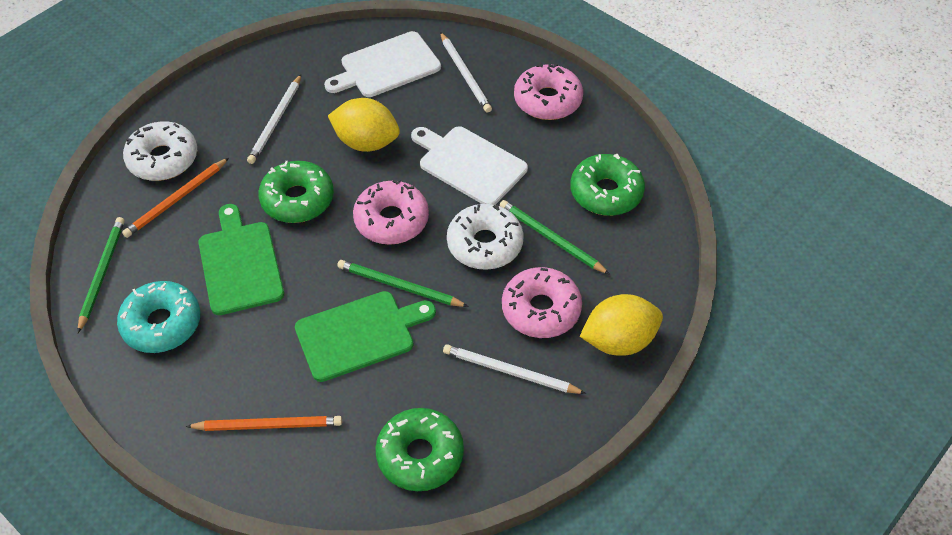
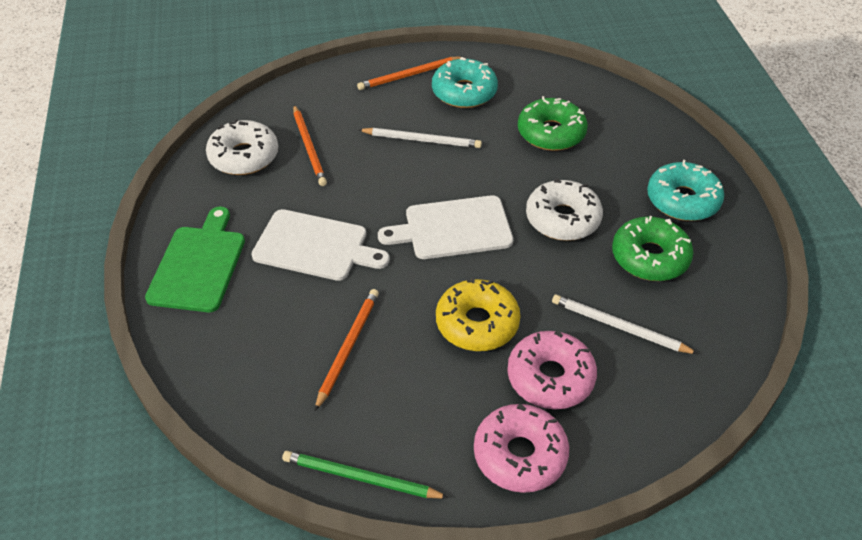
green cutting board: [198,204,284,315] [295,291,436,382] = 2 -> [145,207,245,312] = 1
green donut: [258,161,334,223] [376,408,464,491] [570,154,645,216] = 3 -> [518,96,588,151] [612,216,694,281] = 2
green pencil: [78,217,125,333] [337,260,469,307] [500,200,609,274] = 3 -> [282,451,449,499] = 1
orange pencil: [122,158,229,238] [186,416,342,431] = 2 -> [293,105,327,186] [315,289,379,411] [357,56,461,90] = 3
pink donut: [353,179,429,245] [502,267,582,338] [514,63,583,120] = 3 -> [474,403,569,493] [507,330,597,409] = 2
turquoise donut: [117,281,200,353] = 1 -> [432,57,498,108] [647,160,724,221] = 2
white pencil: [247,75,301,164] [440,32,492,113] [443,344,586,394] = 3 -> [358,128,482,148] [552,295,698,354] = 2
yellow donut: none = 0 -> [436,277,521,351] = 1
yellow lemon: [328,98,400,152] [580,294,663,356] = 2 -> none = 0

